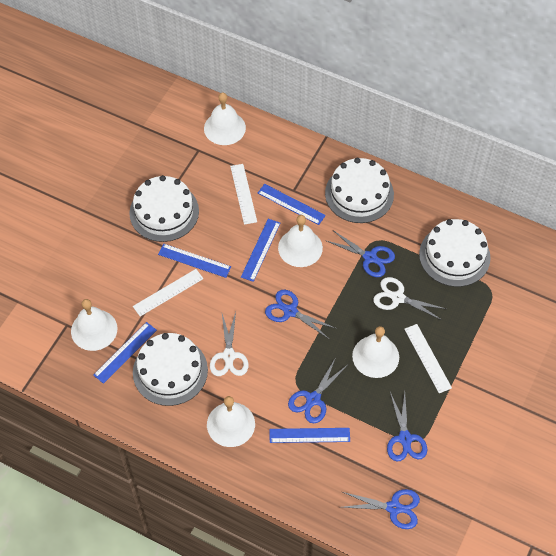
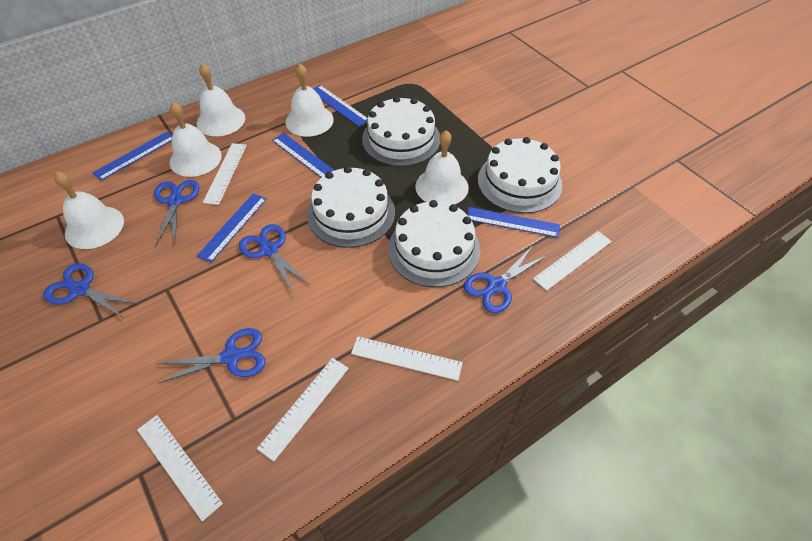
white ruler: [133,269,204,316] [230,164,257,225] [404,324,452,393] = 3 -> [137,415,223,521] [203,143,247,205] [257,358,349,461] [351,336,463,381] [533,231,612,291] = 5
white scissors: [210,312,249,376] [373,277,446,320] = 2 -> none = 0

